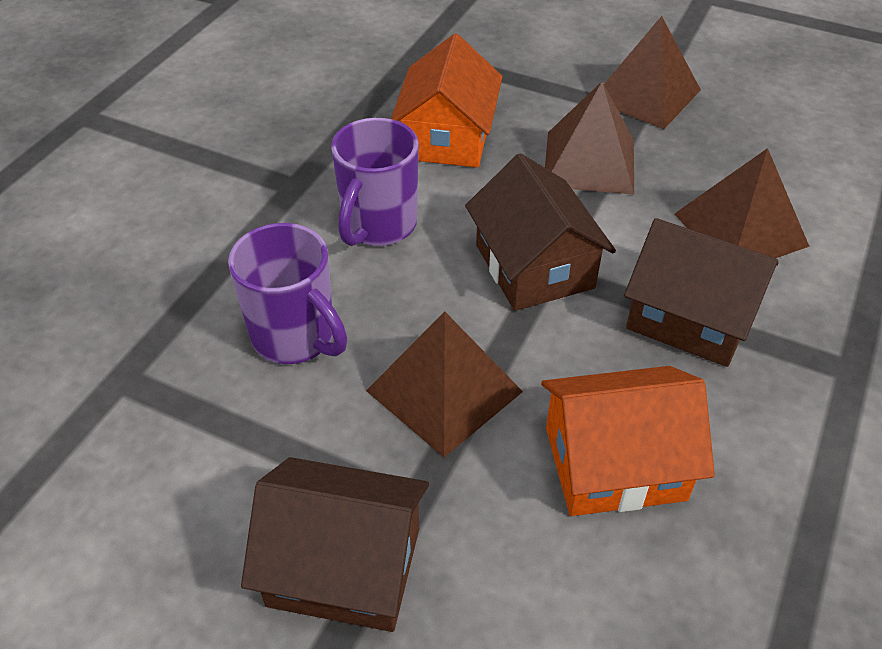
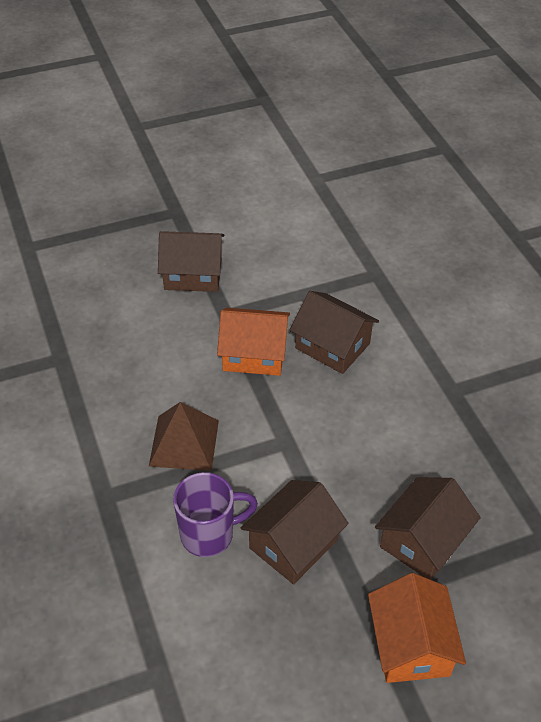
brown house: [241,457,429,632] [465,153,616,311] [624,218,779,367] = 3 -> [158,231,225,292] [241,480,348,584] [290,291,379,374] [375,477,481,580] = 4
brown pyramid: [366,311,523,457] [545,82,634,195] [604,16,701,129] [674,148,810,258] = 4 -> [149,402,219,471] = 1
purple mug: [228,223,347,364] [331,118,419,246] = 2 -> [173,472,258,557] = 1

